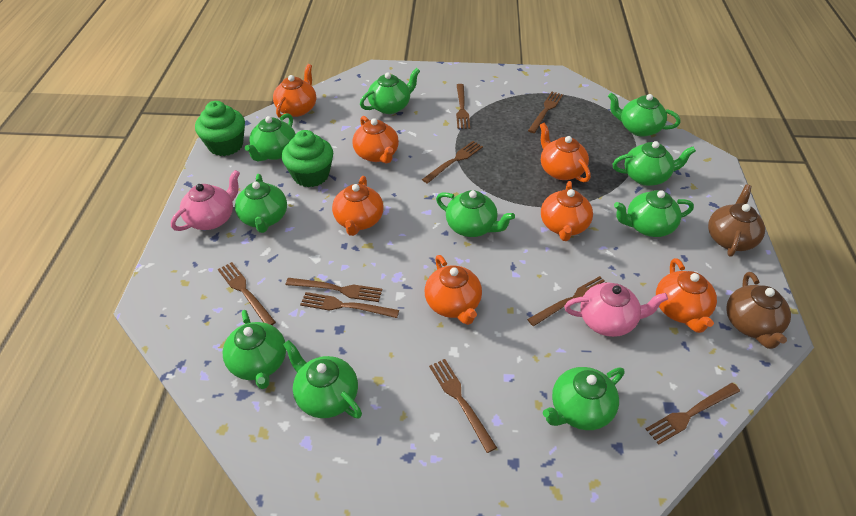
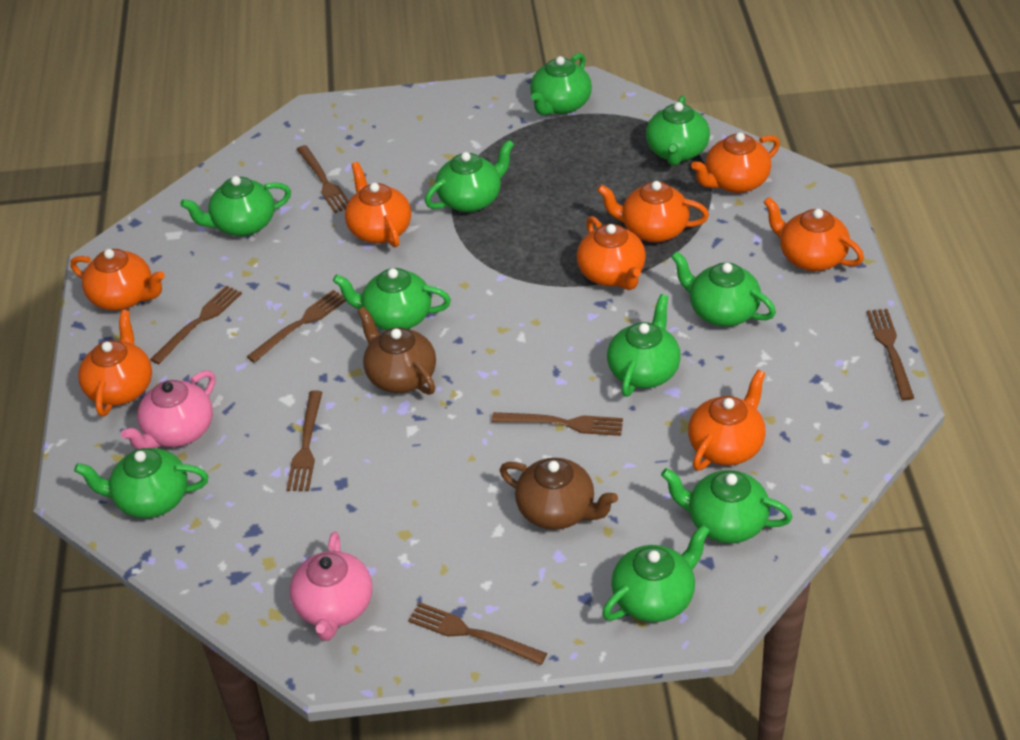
brown fork: [218,262,276,325] [286,278,382,302] [300,292,399,318] [422,141,483,184] [429,359,497,453] [456,84,470,129] [527,276,607,326] [528,92,563,133] [646,383,740,445] = 9 -> [150,285,242,364] [246,290,346,363] [286,390,322,491] [296,145,349,213] [408,602,547,665] [492,412,623,436] [867,309,914,400] = 7
green cupcake: [195,101,245,156] [282,130,333,187] = 2 -> none = 0
orange teapot: [273,64,316,118] [332,176,384,236] [352,116,399,164] [425,255,482,325] [540,123,591,182] [541,181,593,241] [656,258,717,333] = 7 -> [70,249,165,310] [78,310,152,416] [345,162,411,247] [576,216,646,290] [597,181,709,242] [688,370,766,470] [691,132,780,193] [764,197,864,271] = 8

